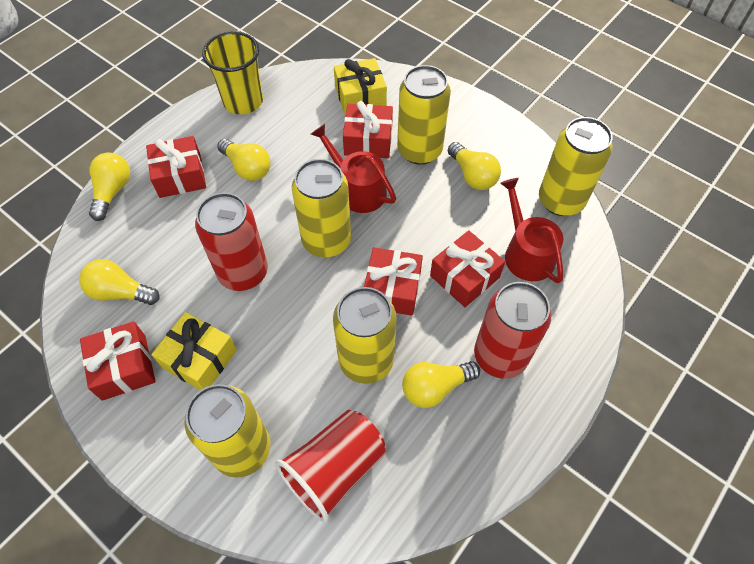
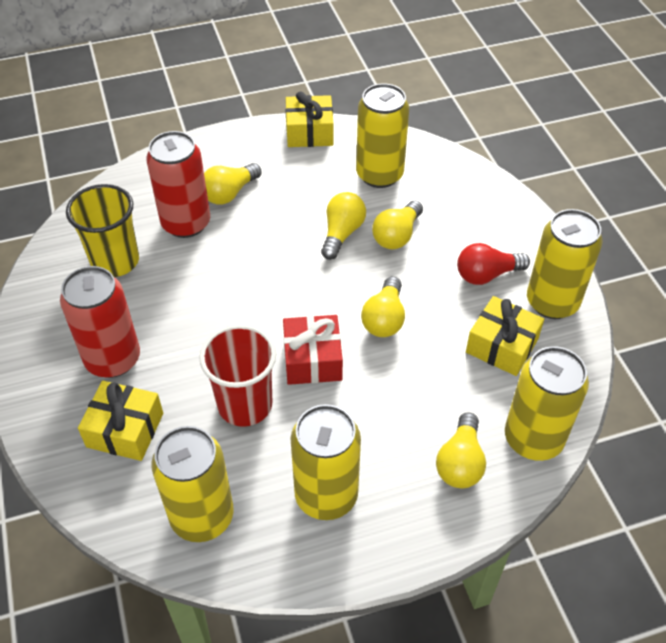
red gift: [80,321,156,401] [146,136,206,198] [343,101,393,158] [364,247,423,316] [430,230,505,307] = 5 -> [283,315,343,385] = 1
red light bulb: none = 0 -> [457,243,530,285] = 1
red watering can: [311,124,396,213] [500,178,563,283] = 2 -> none = 0
yellow gift: [151,312,237,390] [334,58,387,115] = 2 -> [78,381,163,461] [286,91,333,147] [466,296,544,376] = 3

